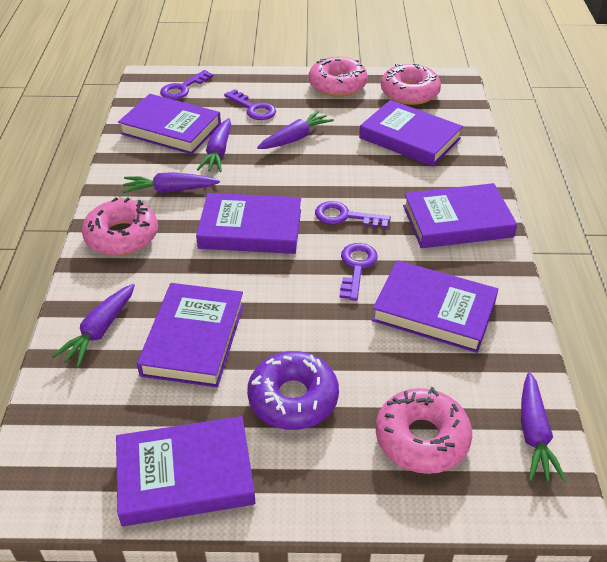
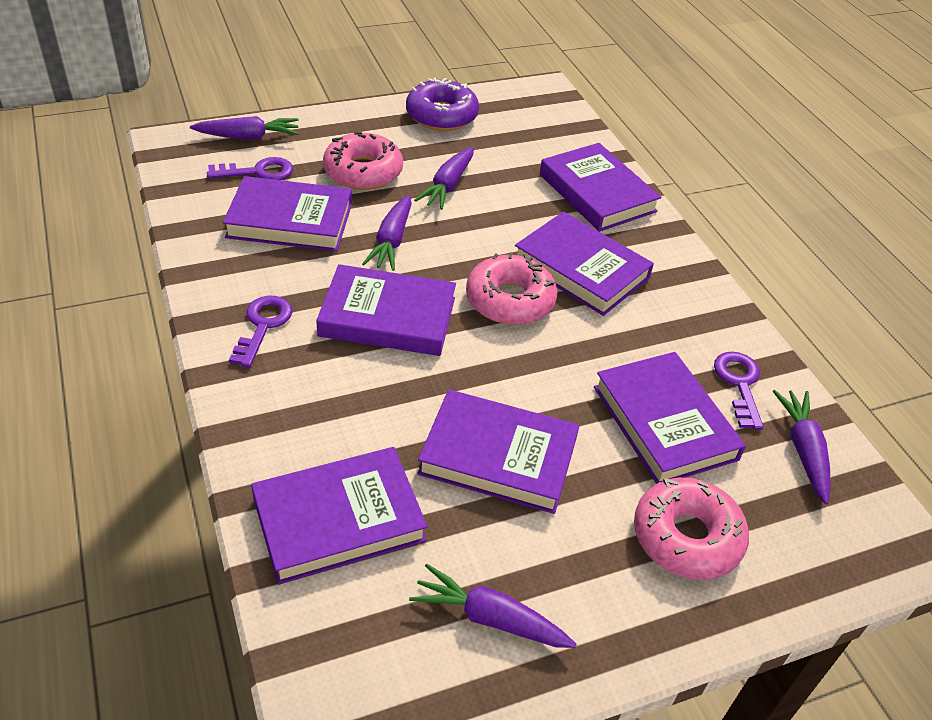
pink donut: [82,197,158,256] [309,57,368,97] [376,387,472,474] [381,63,441,105] = 4 -> [323,132,403,190] [466,252,557,325] [634,477,749,580] = 3
purple key: [160,70,213,100] [224,89,276,120] [315,201,391,228] [339,243,378,301] = 4 -> [207,157,293,180] [229,296,292,368] [714,351,764,430] = 3

